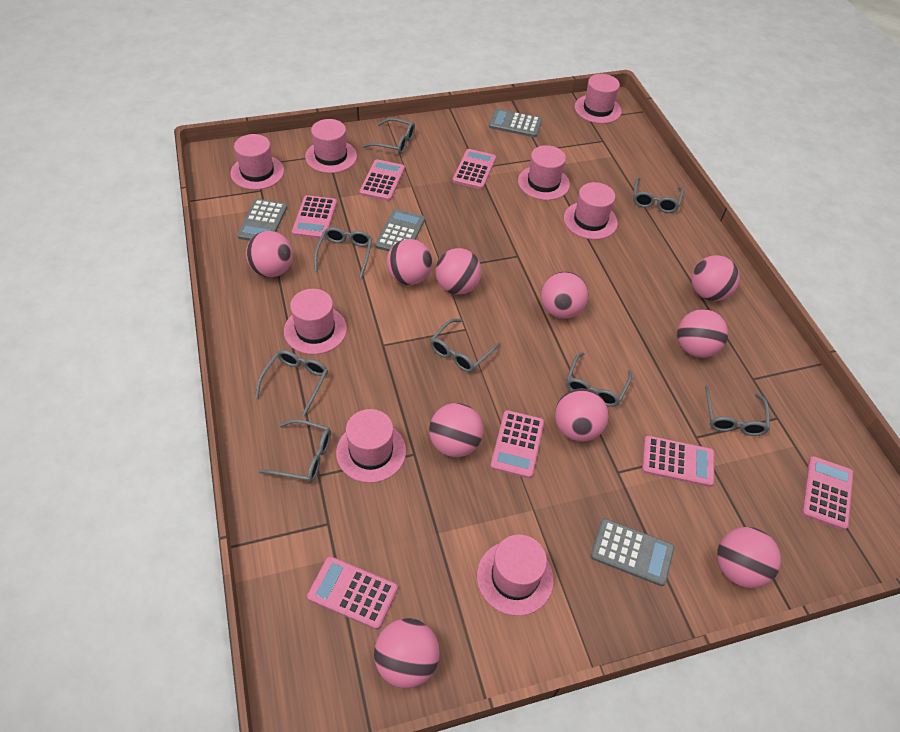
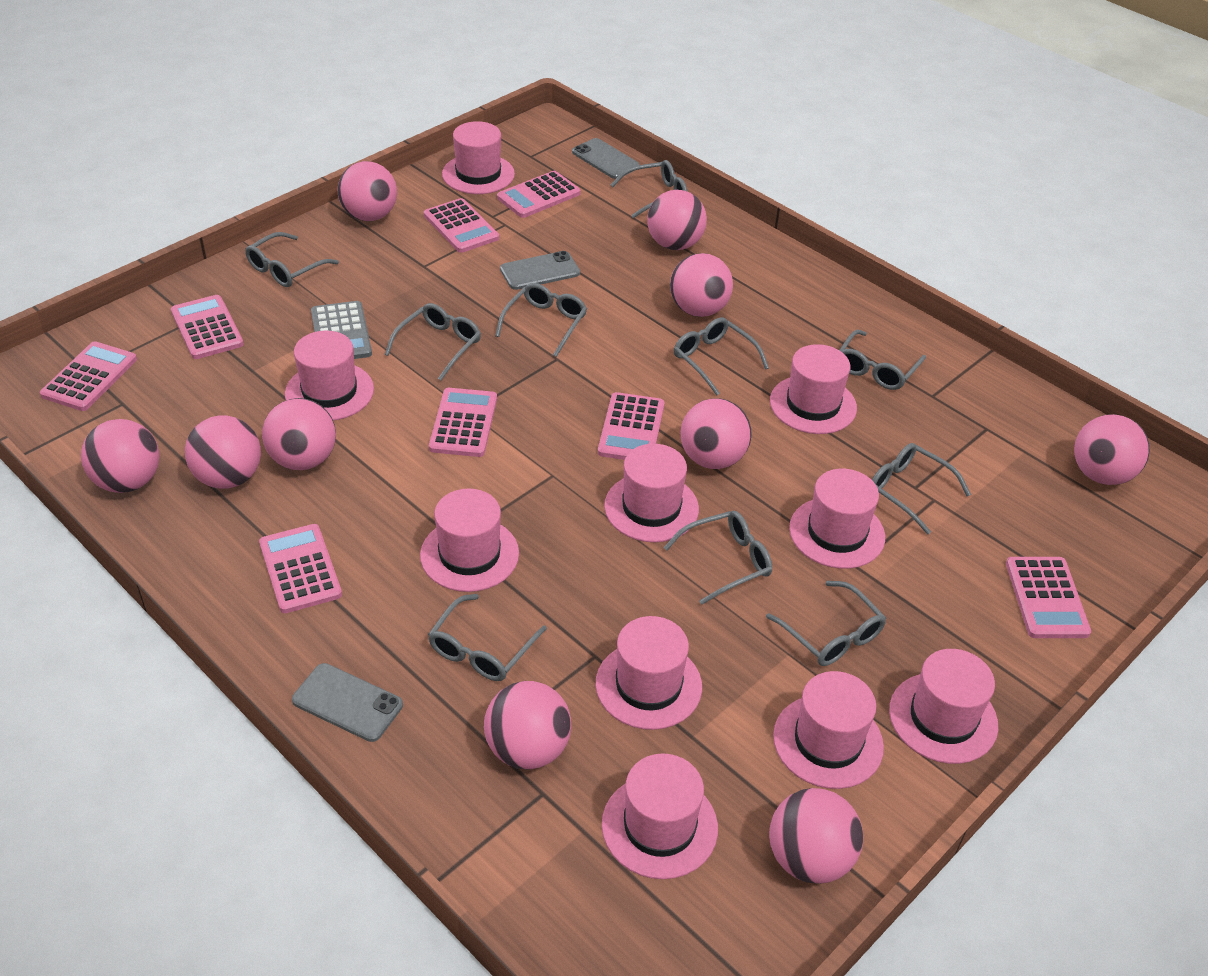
grey calculator: [237,199,287,241] [375,209,425,251] [489,109,542,137] [591,519,674,586] = 4 -> [311,301,372,359] = 1
grey glasses: [255,350,328,416] [258,419,331,482] [314,227,372,278] [362,118,415,154] [430,319,501,372] [566,352,632,407] [633,177,684,213] [705,386,770,436] = 8 -> [245,232,339,287] [385,303,481,380] [428,594,547,681] [495,283,587,357] [610,160,687,218] [664,511,772,605] [674,317,769,396] [766,581,886,666] [840,330,926,390] [872,443,971,534] = 10
grey phone: none = 0 -> [292,663,403,742] [500,251,580,290] [572,138,640,179] = 3
pink calculator: [292,195,337,239] [307,556,398,630] [359,159,405,201] [453,149,496,189] [490,410,544,479] [642,436,714,487] [802,456,853,530] = 7 -> [40,341,137,411] [171,295,244,359] [259,524,342,613] [424,198,499,253] [429,388,497,457] [497,171,581,218] [598,392,665,460] [1006,557,1091,638] = 8
pink hat: [230,134,284,190] [284,289,347,355] [305,119,357,173] [336,409,406,483] [477,535,554,616] [518,145,570,200] [564,182,618,240] [575,74,622,124] = 8 -> [285,331,374,421] [420,489,519,592] [442,121,515,194] [596,616,702,730] [602,753,718,879] [604,444,699,542] [770,344,857,434] [773,671,884,789] [789,469,885,569] [889,649,998,764] = 10

